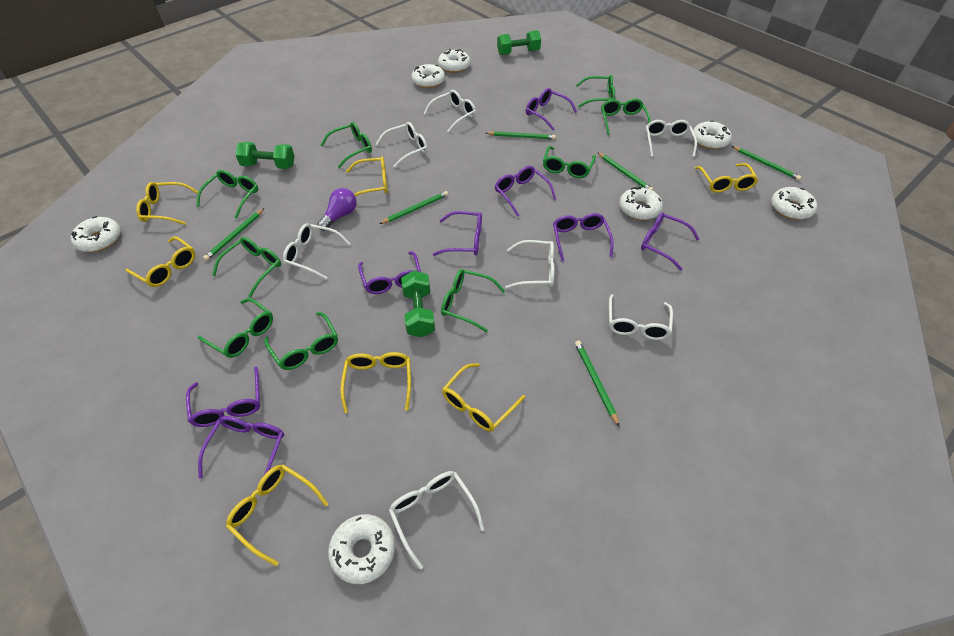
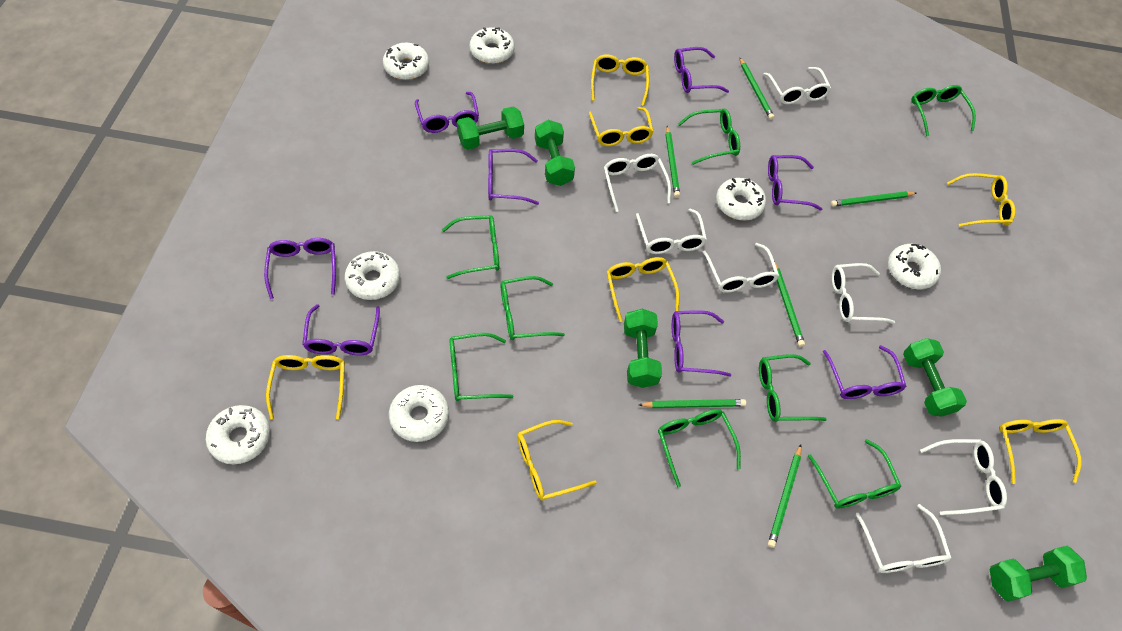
green dumbbell: [235,142,294,169] [401,271,435,337] [497,30,541,55] = 3 -> [457,107,524,150] [535,120,575,186] [624,309,662,388] [903,338,967,417] [990,546,1087,602] = 5
green glasses: [196,170,258,219] [198,298,273,358] [212,237,281,298] [264,312,338,370] [321,122,372,168] [441,269,505,332] [543,146,596,178] [576,75,615,107] [601,98,651,135] = 9 -> [442,215,499,279] [449,333,514,401] [500,276,565,340] [658,409,741,487] [678,109,740,165] [759,355,827,422] [808,439,901,509] [911,85,976,136] = 8
purple light bulb: [318,188,357,231] = 1 -> none = 0

